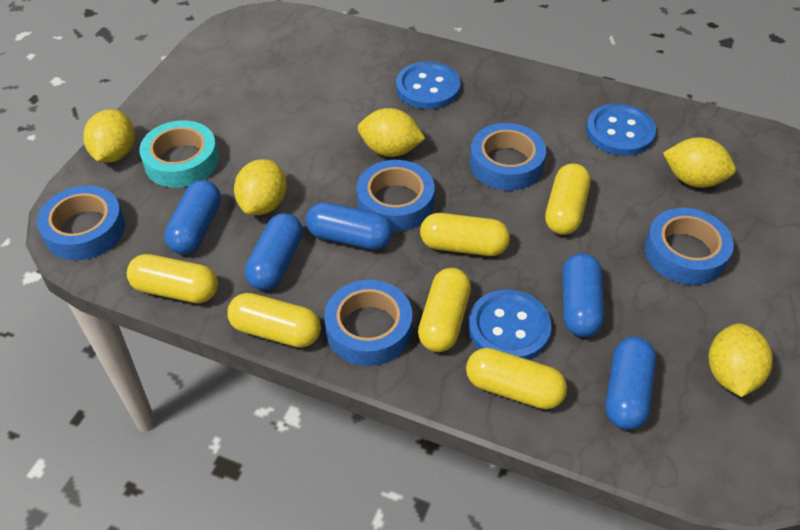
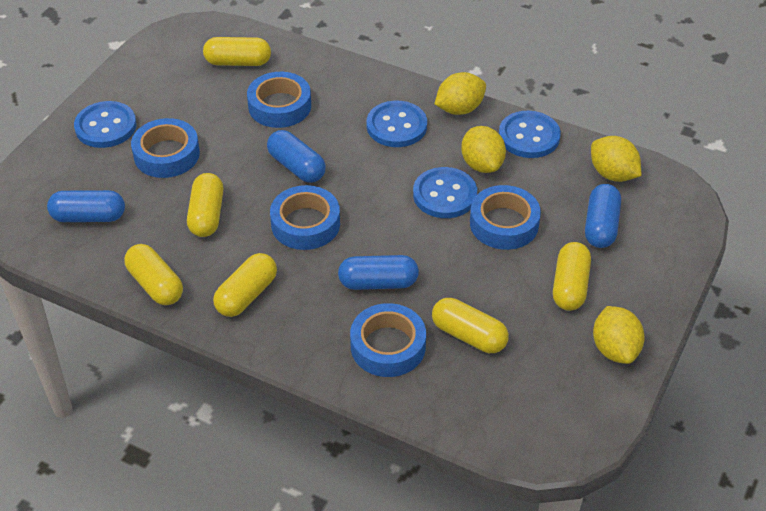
blue button: [396,62,461,109] [468,290,552,360] [586,104,656,156] = 3 -> [74,101,137,148] [366,101,427,147] [413,167,477,218] [499,111,561,158] = 4
blue capsule: [164,180,221,254] [245,213,303,290] [306,202,393,250] [563,253,604,337] [606,337,656,430] = 5 -> [47,190,125,222] [267,130,326,183] [338,255,419,290] [585,184,621,248] = 4
turquoise tape: [139,120,219,188] = 1 -> none = 0
yellow lemon: [83,109,135,162] [234,159,287,215] [358,108,425,157] [663,137,736,188] [708,323,773,397] = 5 -> [435,72,486,115] [461,126,506,173] [591,136,641,182] [593,306,645,364] = 4

